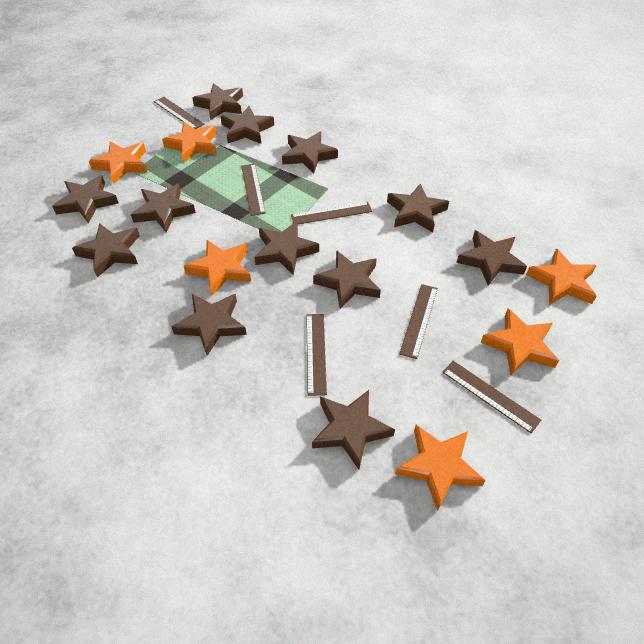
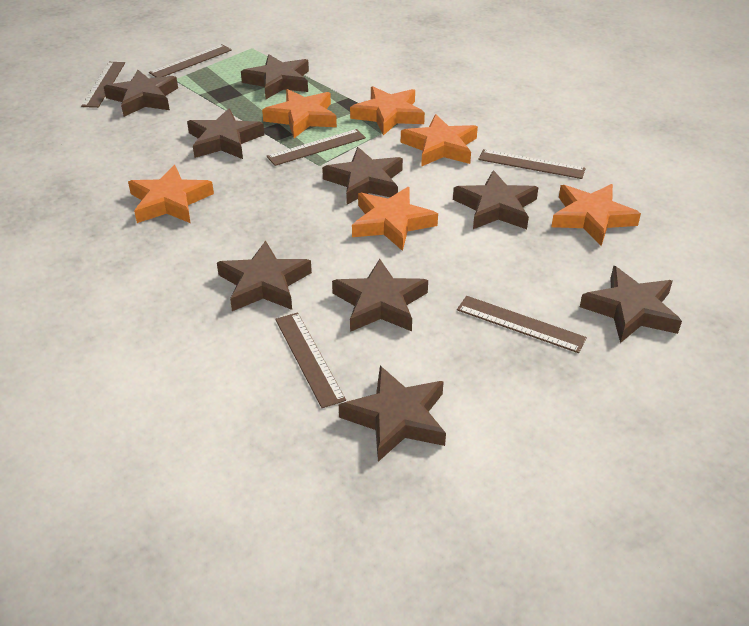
brown star: [52,175,119,223] [72,223,140,278] [130,184,196,233] [172,294,247,356] [192,83,243,120] [220,106,274,144] [254,221,319,275] [282,131,338,174] [312,390,395,470] [313,250,381,309] [387,183,449,232] [456,230,527,286] = 12 -> [104,70,178,117] [187,108,264,159] [217,241,312,311] [241,54,309,99] [322,147,403,205] [332,259,428,332] [339,366,446,462] [453,170,539,229] [580,266,682,343] = 9

